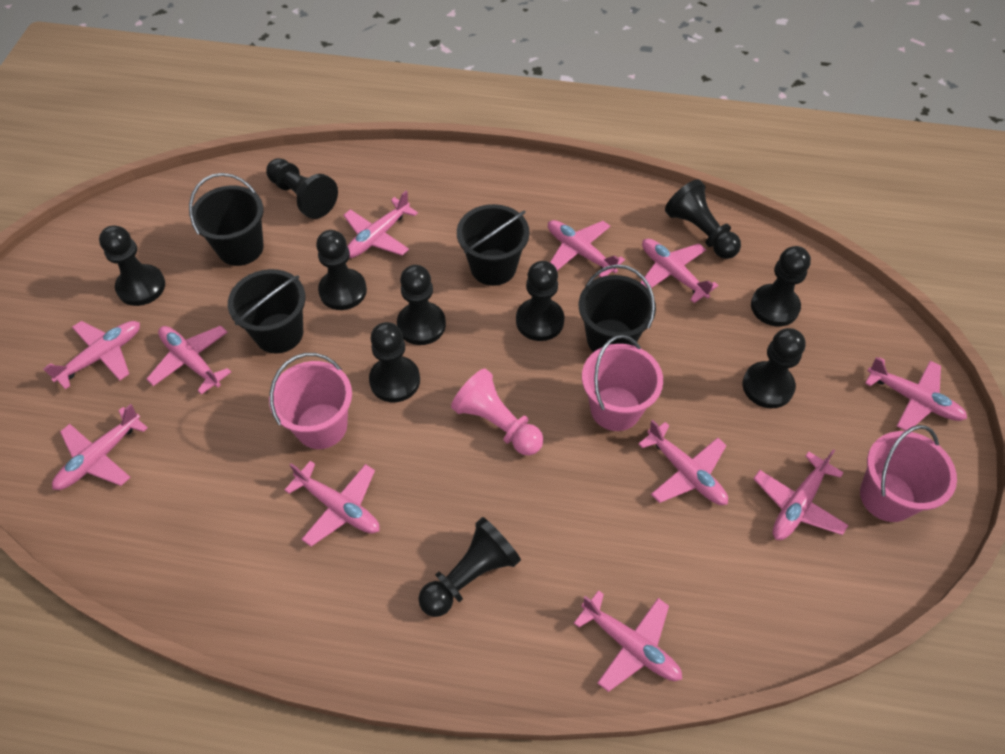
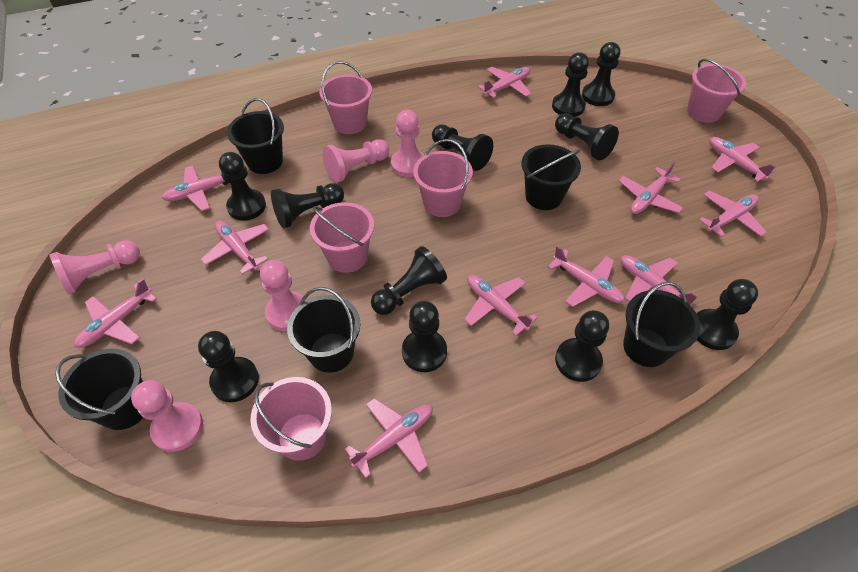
black bucket: [189,173,264,266] [228,269,306,354] [457,204,530,286] [579,264,656,352] = 4 -> [55,349,144,430] [227,98,284,174] [287,287,361,373] [521,144,581,210] [623,282,700,367] = 5
black pawn: [99,225,165,306] [266,158,338,219] [316,230,367,310] [369,322,420,402] [397,265,446,345] [418,517,521,617] [516,261,564,341] [665,179,741,259] [743,328,805,408] [751,246,811,327] = 10 -> [198,331,259,402] [219,152,266,221] [271,183,344,228] [371,246,447,315] [402,301,447,372] [432,124,493,171] [552,52,589,117] [555,113,619,160] [555,310,609,382] [582,42,620,106] [697,279,758,350] = 11
pink bucket: [269,353,352,449] [582,335,663,431] [860,425,957,522] = 3 -> [250,377,332,461] [310,202,374,273] [319,61,372,134] [413,139,473,217] [687,59,746,123] = 5
pink pawn: [451,369,543,455] = 1 -> [49,240,140,294] [131,380,203,452] [260,260,307,331] [322,139,389,183] [391,110,424,177] = 5

